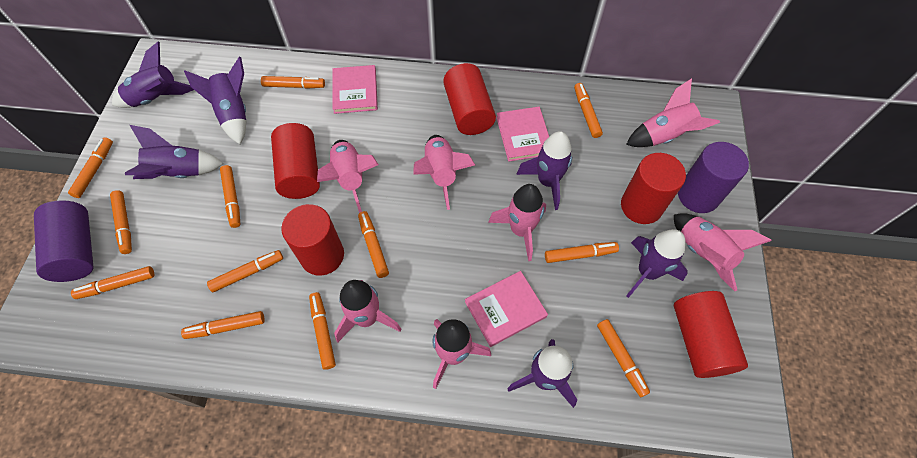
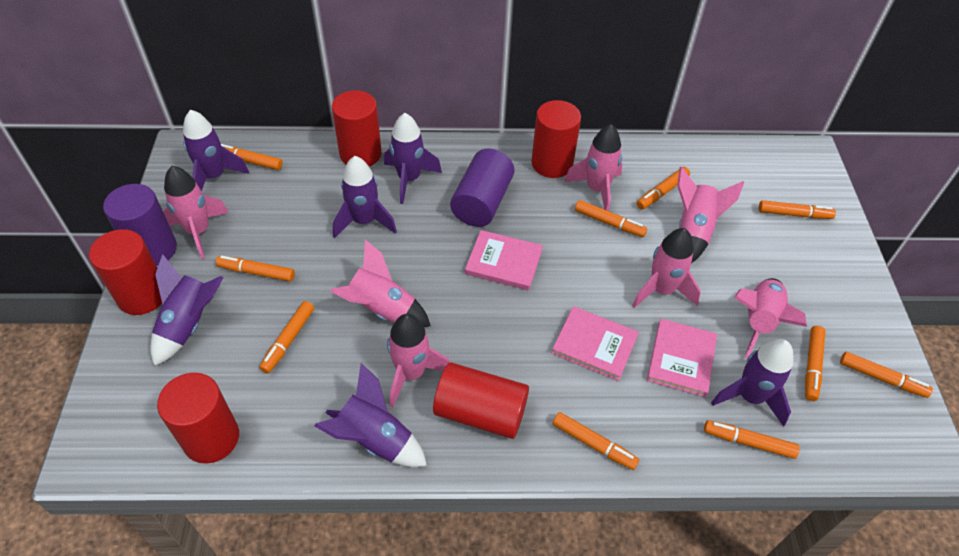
orange marker: [68,137,113,198] [71,266,154,299] [110,190,132,254] [181,311,265,339] [207,250,283,293] [220,165,240,228] [261,76,325,89] [309,292,336,370] [358,211,389,278] [545,242,619,263] [574,83,603,138] [597,319,650,397] = 12 -> [216,256,295,282] [221,144,283,170] [259,301,314,373] [553,412,639,470] [575,200,647,237] [637,167,690,209] [704,420,799,459] [759,200,836,219] [805,326,826,401] [840,352,933,398] = 10

